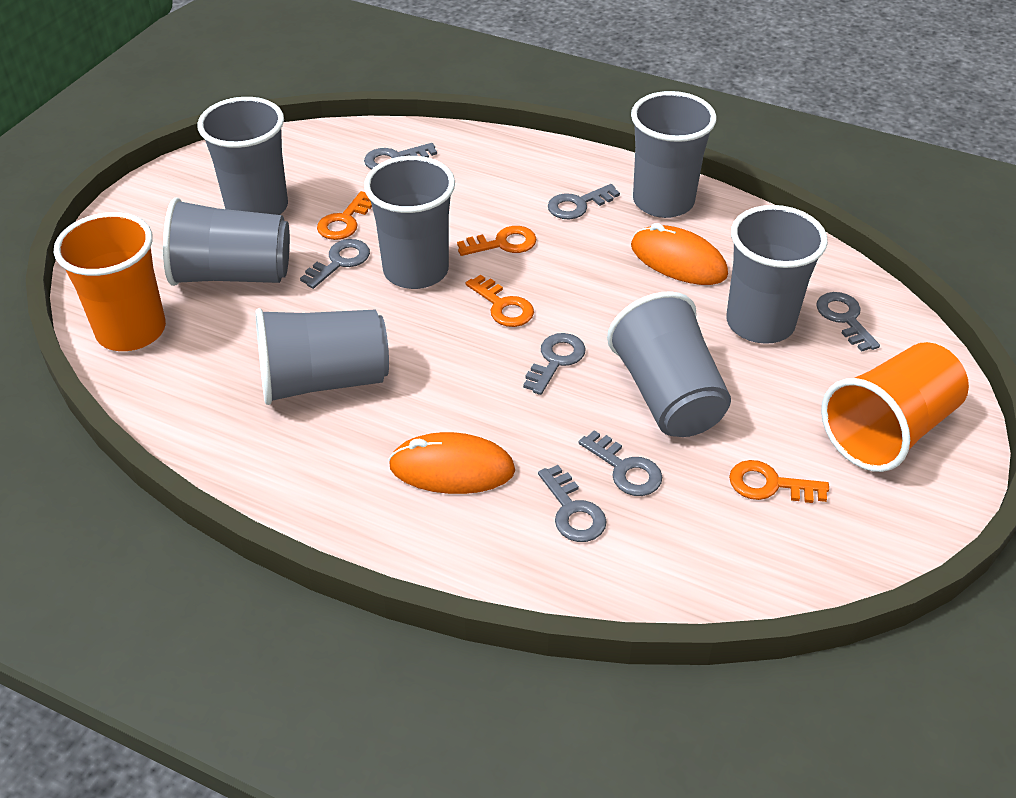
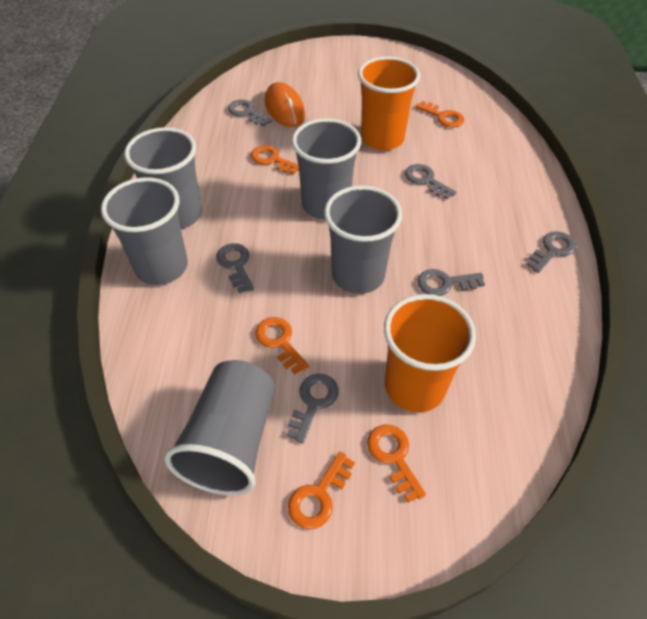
grey cup: [163,198,290,286] [198,97,288,215] [255,308,389,405] [364,156,455,289] [607,291,731,437] [631,91,716,218] [726,205,828,344] = 7 -> [101,177,188,285] [124,127,202,229] [165,360,275,495] [292,118,361,219] [324,185,402,294] = 5
grey key: [300,239,370,289] [364,143,437,170] [523,333,585,395] [538,465,607,542] [548,184,620,220] [579,430,662,496] [816,292,880,352] = 7 -> [216,243,254,293] [228,100,272,127] [287,374,339,444] [405,164,456,199] [417,269,485,296] [526,231,576,273] = 6
orange key: [317,191,372,240] [457,226,537,256] [466,275,534,327] [729,460,829,503] = 4 -> [251,145,299,175] [255,317,309,374] [288,452,355,529] [367,425,426,503] [415,101,464,128] = 5
orange mouse: [388,432,515,494] [631,223,728,285] = 2 -> [265,82,305,127] = 1

